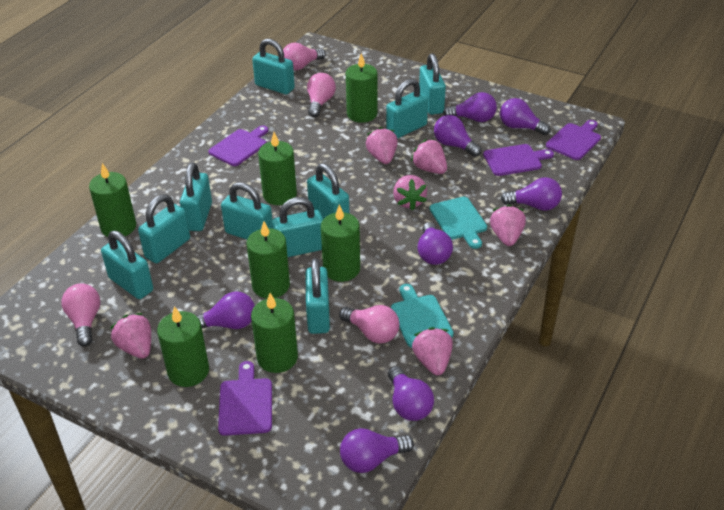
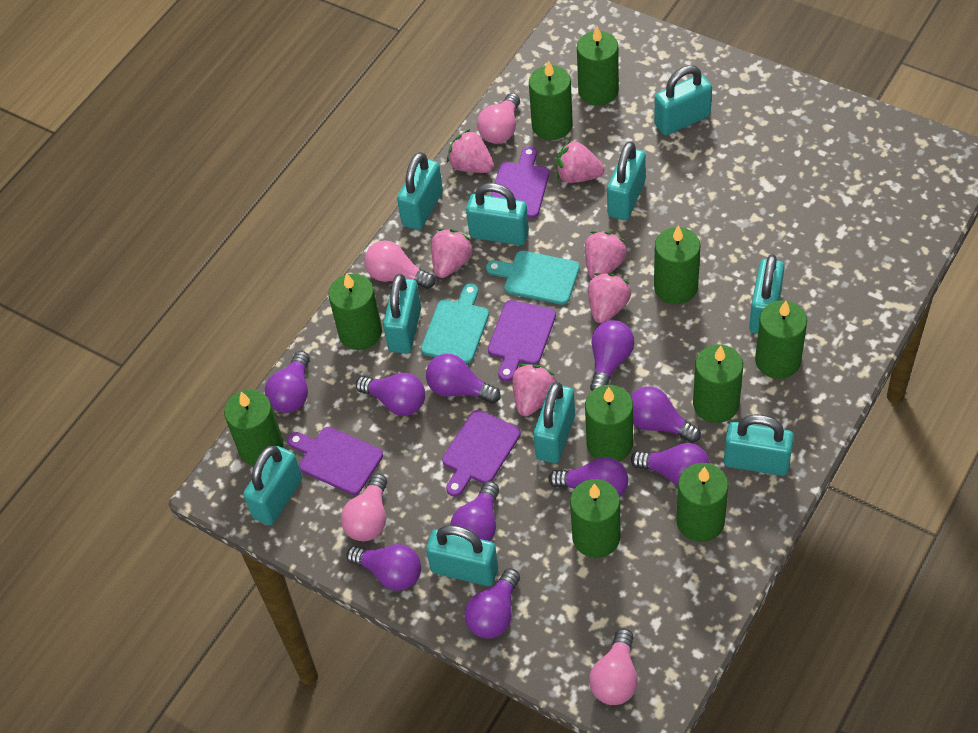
green candle: [89,163,136,237] [157,306,209,387] [246,221,290,298] [251,293,298,373] [258,132,297,205] [321,205,360,282] [346,53,377,123] = 7 -> [224,389,284,466] [329,273,382,350] [529,60,573,140] [570,479,621,558] [577,26,619,106] [585,385,633,461] [654,225,701,304] [676,463,728,542] [693,345,743,423] [755,300,807,379] = 10
purple light bulb: [196,292,255,329] [340,428,414,473] [388,366,434,421] [417,222,453,265] [434,115,481,157] [443,92,497,122] [500,98,551,135] [501,177,562,211] = 8 -> [265,351,310,413] [347,544,421,591] [356,373,425,416] [426,353,501,403] [451,481,499,541] [464,568,520,639] [548,457,628,497] [590,320,634,391] [631,386,701,443] [631,443,710,486] = 10

